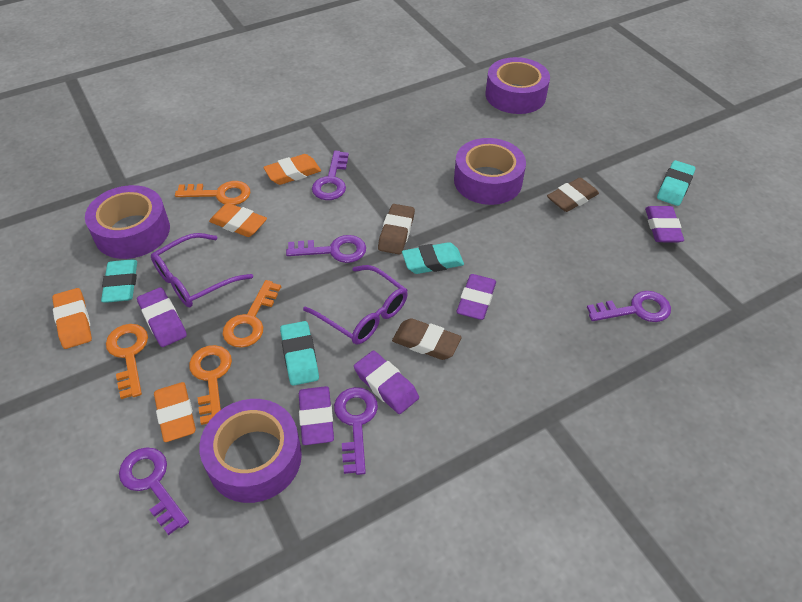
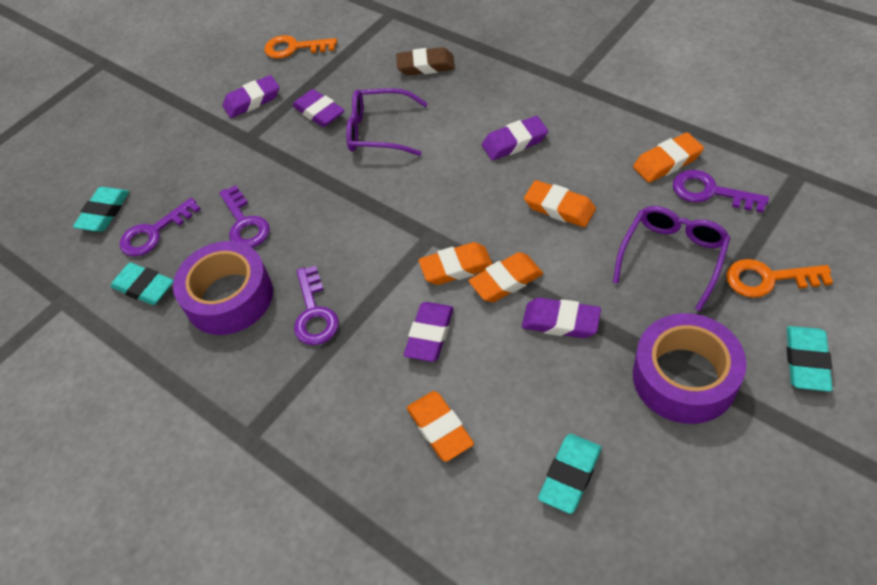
brown eraser: [378,204,415,255] [392,318,462,360] [547,178,599,212] = 3 -> [396,47,455,75] = 1
orange eraser: [52,288,92,349] [154,382,196,442] [209,203,267,237] [263,154,321,185] = 4 -> [407,391,474,462] [419,242,493,285] [469,252,543,302] [524,180,596,227] [633,133,704,183] = 5
orange key: [106,324,148,399] [175,181,251,205] [189,345,232,425] [222,280,281,348] = 4 -> [264,35,337,59] [726,259,833,298] = 2
purple key: [119,447,189,535] [286,235,366,263] [312,151,349,200] [334,387,378,475] [587,291,671,322] = 5 -> [120,198,201,257] [219,185,270,248] [294,265,339,345] [673,170,769,213] = 4
purple tape: [85,185,170,259] [199,399,302,503] [454,138,526,205] [486,57,550,114] = 4 -> [173,241,273,335] [633,313,747,424] = 2

